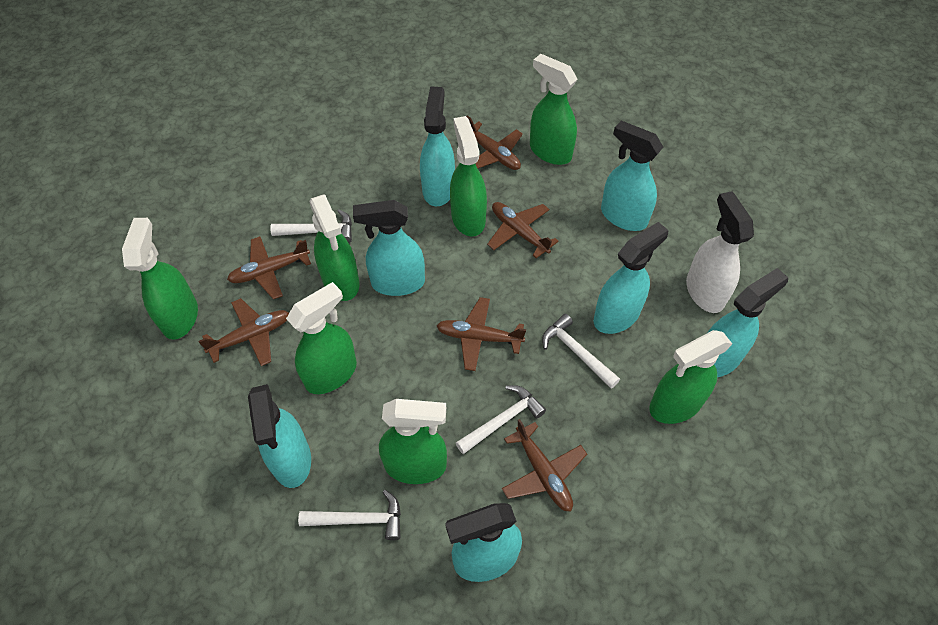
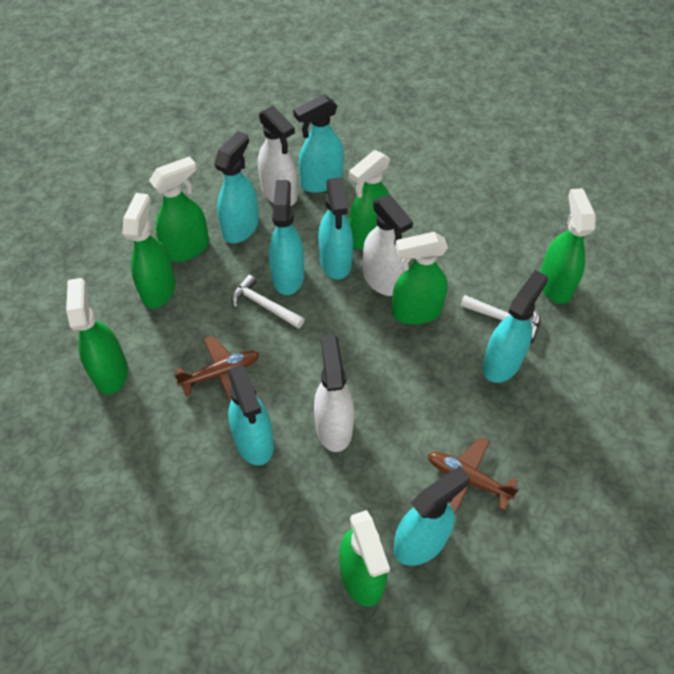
brown plane: [199,298,289,366] [227,236,311,299] [437,297,526,371] [466,115,523,170] [487,202,559,258] [502,419,587,512] = 6 -> [174,336,259,402] [428,437,519,514] = 2
white hammer: [270,209,352,243] [298,490,401,540] [456,385,546,454] [542,314,620,389] = 4 -> [231,275,305,329] [460,295,540,343] = 2
white spray bottle: [686,191,754,313] = 1 -> [258,106,298,206] [314,335,354,452] [363,195,413,296] = 3

